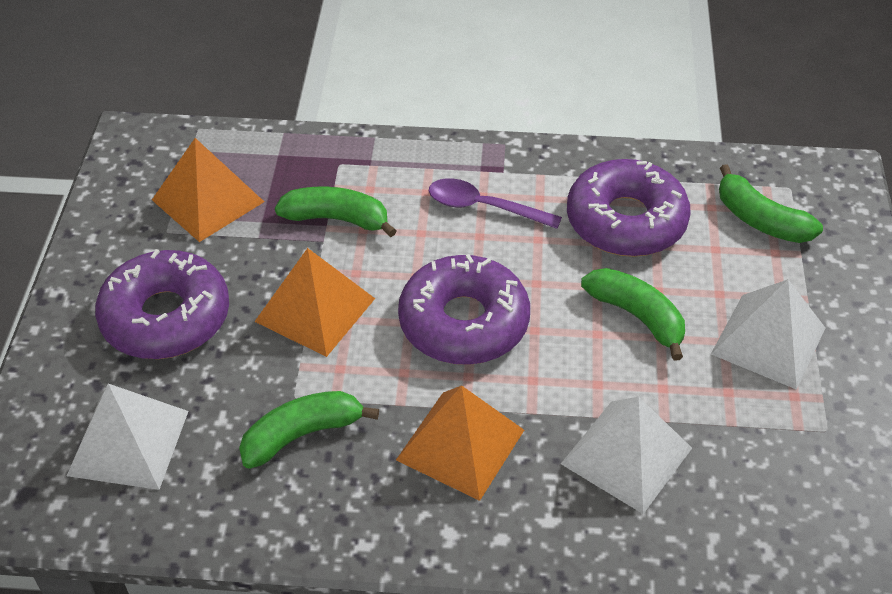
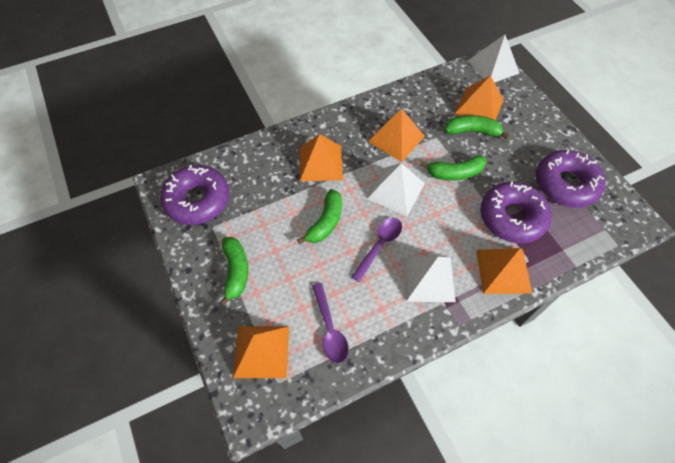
orange pyramid: [152,138,264,242] [254,248,375,357] [396,385,524,501] = 3 -> [233,326,289,378] [300,134,343,181] [368,108,425,162] [454,75,504,120] [476,248,532,294] = 5
purple spoon: [429,178,562,229] = 1 -> [312,283,349,363] [351,218,402,282] = 2

